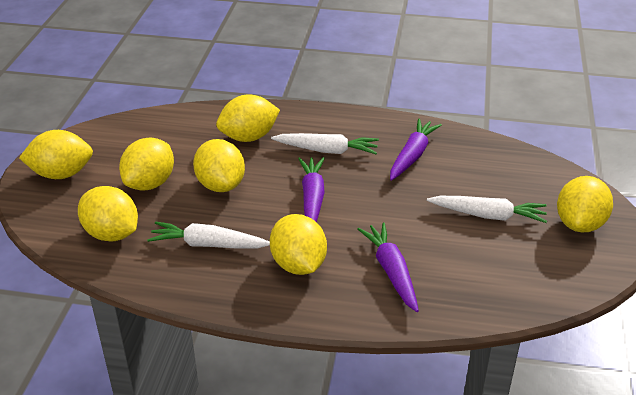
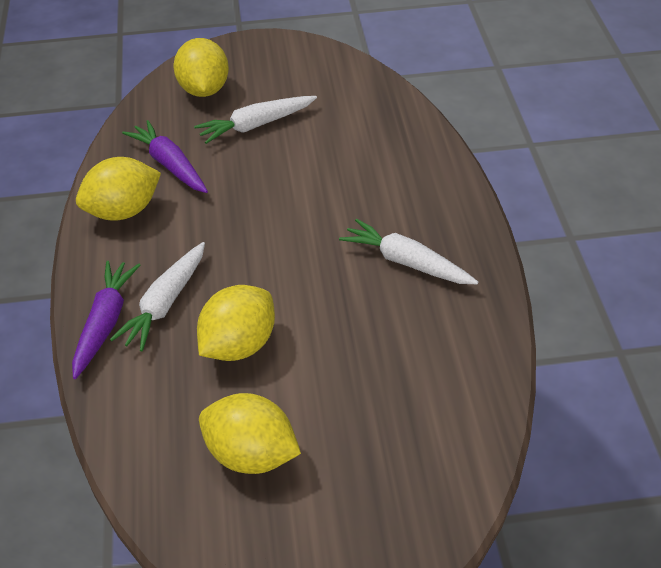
purple carrot: [298,157,325,223] [358,222,419,312] [390,118,442,181] = 3 -> [72,261,140,379] [122,120,208,193] = 2
yellow lemon: [19,130,93,179] [78,186,138,241] [119,137,174,191] [193,139,245,192] [216,94,280,142] [270,214,327,275] [557,176,613,232] = 7 -> [76,157,161,221] [173,38,229,97] [197,285,275,361] [199,393,301,474] = 4

